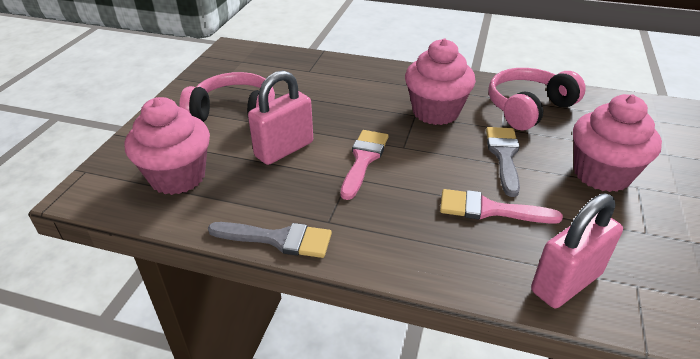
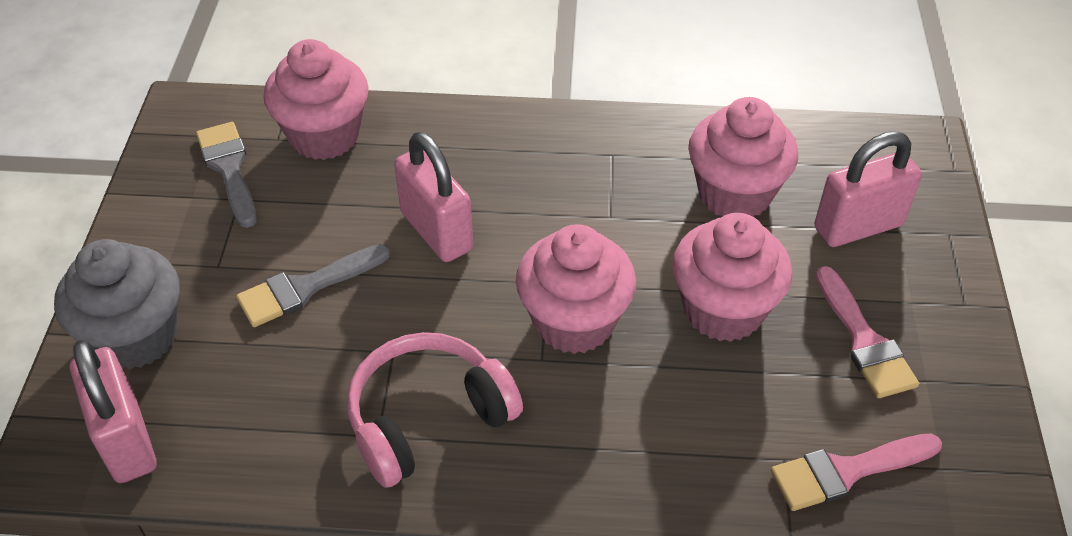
grey cupcake: none = 0 -> [54,239,180,369] = 1
pink cupcake: [125,97,210,195] [405,38,476,125] [573,94,662,192] = 3 -> [263,39,369,160] [516,224,636,354] [672,213,793,342] [688,97,798,217] = 4
pink headphones: [179,72,275,122] [488,68,586,130] = 2 -> [347,332,523,488] = 1
pink padlock: [248,70,313,165] [531,194,623,308] = 2 -> [70,340,157,483] [394,132,473,262] [814,131,922,247] = 3

